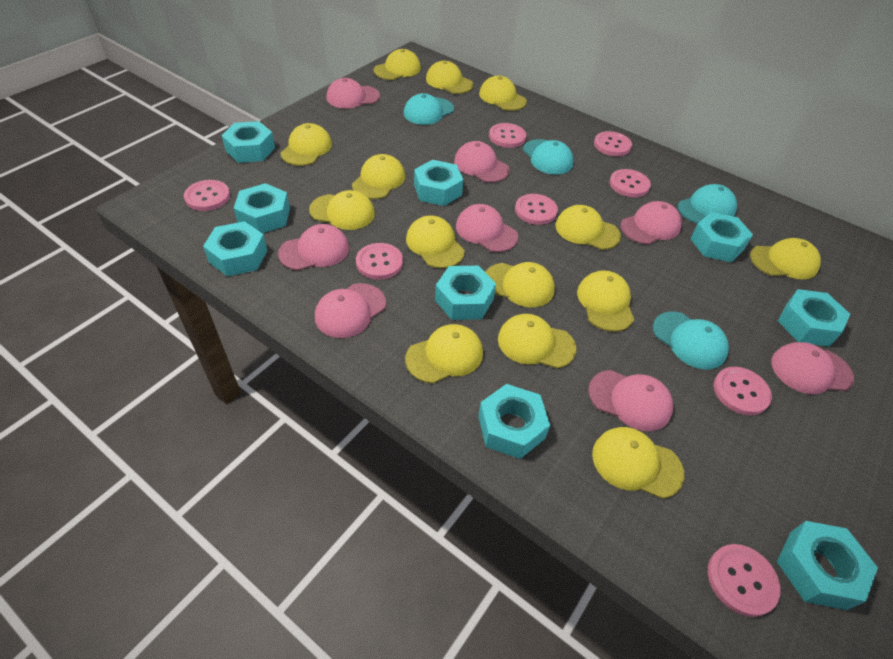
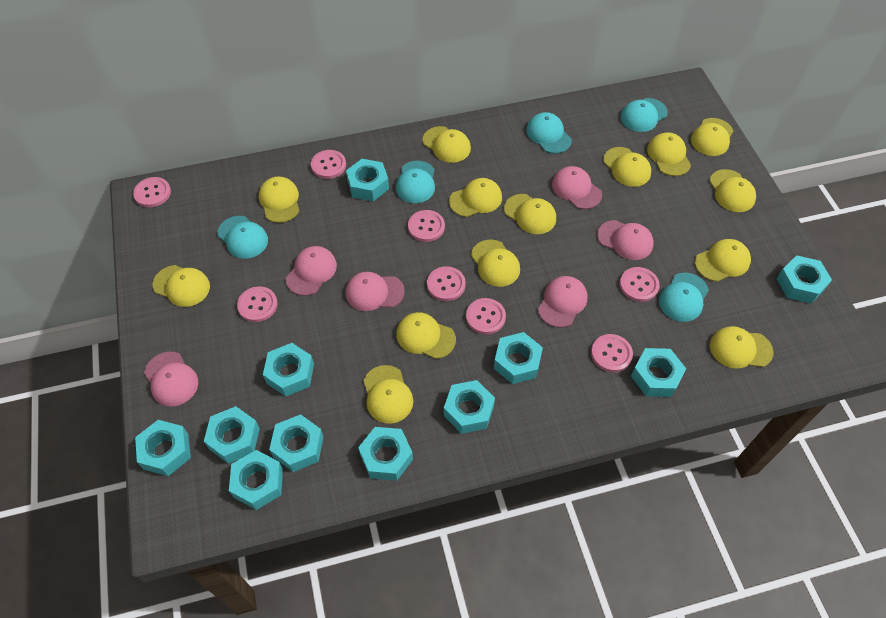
pink cap: [278,224,350,271] [315,283,386,338] [327,78,380,109] [454,141,509,183] [456,204,518,252] [588,370,673,431] [620,201,682,245] [771,342,854,394] = 8 -> [144,352,198,406] [286,246,337,296] [346,272,405,311] [538,276,587,328] [552,166,602,209] [597,220,654,260] = 6
turquoise cap: [404,93,454,125] [523,139,574,174] [653,312,729,370] [678,184,737,224] = 4 -> [217,216,268,259] [396,161,435,203] [526,112,572,154] [620,98,668,132] [659,273,709,322] = 5
turquoise nut: [203,221,267,276] [221,121,275,163] [234,183,290,233] [414,160,463,206] [435,266,496,320] [478,384,550,459] [690,212,753,262] [777,521,878,610] [778,289,850,347] = 9 -> [135,420,191,476] [204,406,260,464] [229,450,283,510] [263,343,314,396] [269,414,323,472] [346,159,389,201] [358,427,413,481] [444,380,495,434] [494,332,543,384] [631,348,686,397] [777,255,832,303] = 11

